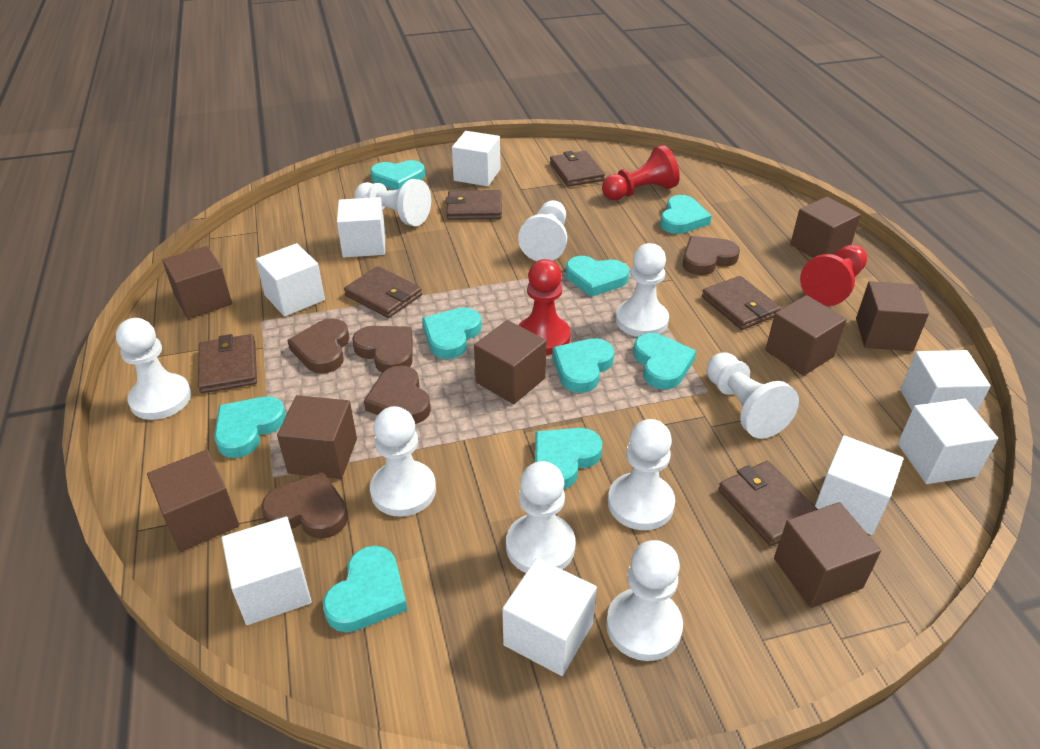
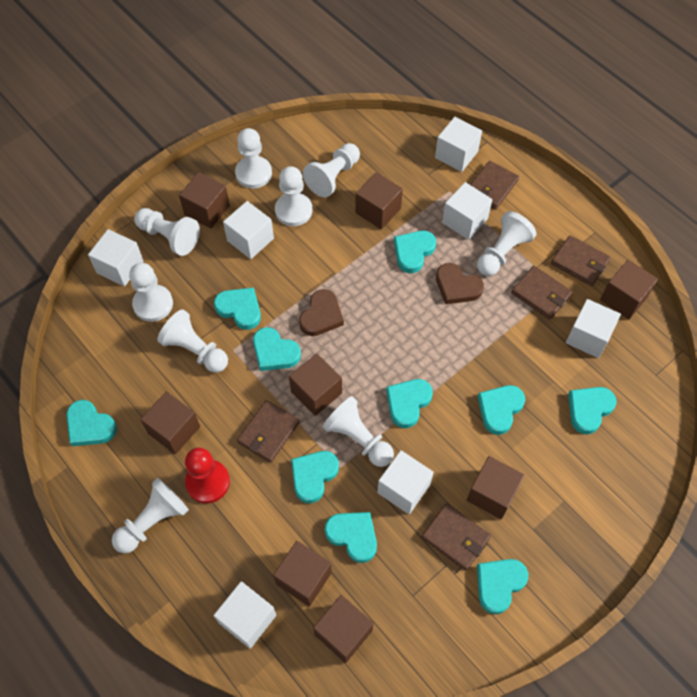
brown heart: [261,472,348,538] [287,318,349,374] [352,326,413,373] [364,365,431,424] [683,236,740,275] = 5 -> [299,289,344,336] [436,263,484,304] = 2
brown wallet: [198,334,257,393] [344,266,422,318] [445,190,502,220] [550,151,605,187] [702,276,781,330] [718,461,818,546] = 6 -> [237,400,300,463] [421,503,491,571] [470,161,519,209] [511,266,573,319] [551,235,611,286] = 5
red pawn: [519,259,571,355] [602,145,680,200] [800,245,867,306] = 3 -> [185,448,230,503] = 1
turquoise heart: [214,397,286,458] [323,546,407,633] [370,160,425,190] [422,307,482,359] [535,428,602,489] [552,338,614,393] [566,256,629,297] [633,333,696,389] [660,195,711,234] = 9 -> [66,400,117,446] [214,287,261,330] [253,327,301,371] [291,451,339,503] [325,512,377,563] [386,379,433,428] [394,231,436,273] [477,559,528,614] [478,385,525,435] [568,387,616,435] = 10
white cube: [221,517,312,625] [256,243,325,317] [337,197,385,258] [452,131,501,186] [502,558,597,676] [815,435,904,535] [898,398,998,484] [900,350,991,412] = 8 -> [88,229,144,287] [214,581,276,649] [223,201,274,259] [377,450,434,514] [435,117,482,172] [442,182,492,240] [566,299,621,358] = 7

